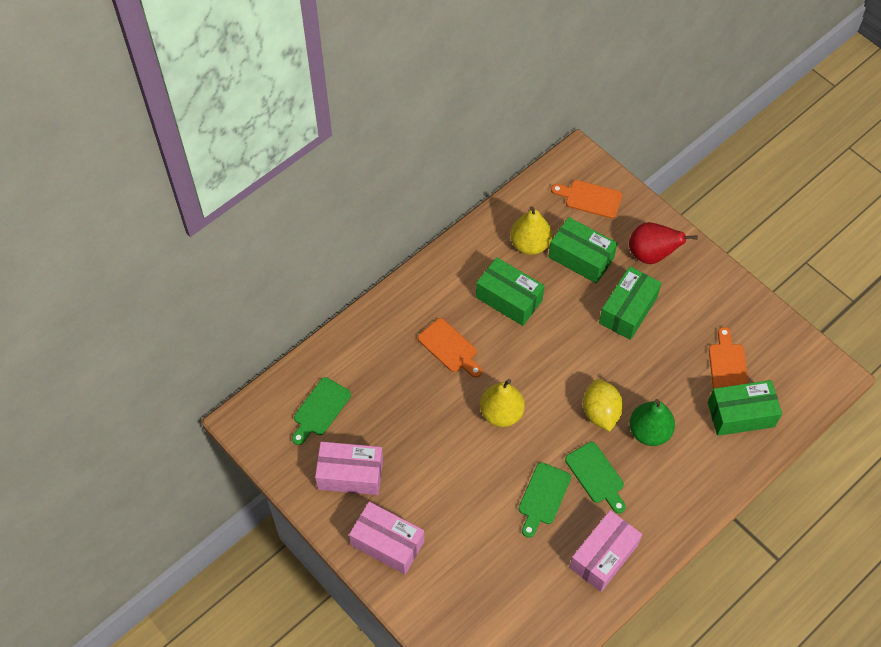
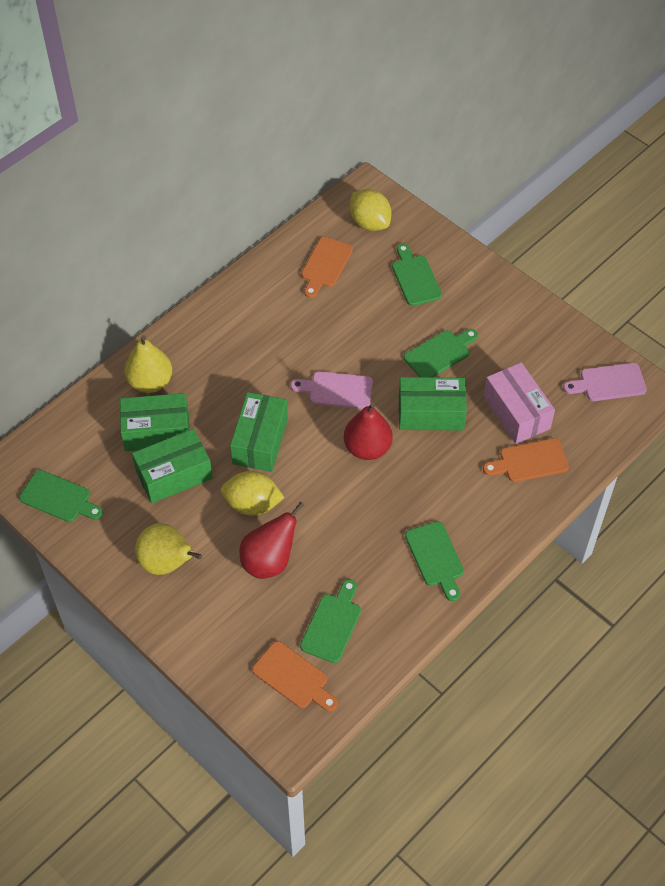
green cutting board: [292,377,351,445] [519,462,571,538] [565,442,626,514] = 3 -> [19,470,103,522] [300,579,361,663] [392,244,442,306] [404,329,478,377] [405,521,464,602] = 5
green pear: [629,399,675,446] = 1 -> none = 0
pink box: [315,442,383,495] [349,502,424,574] [569,510,642,592] = 3 -> [484,362,555,444] = 1
pink cutting board: none = 0 -> [291,371,373,409] [563,363,647,401] = 2
red pear: [629,222,698,264] = 1 -> [239,501,304,579] [344,402,393,460] = 2
yellow lemon: [583,379,623,431] = 1 -> [221,471,285,516] [350,189,392,231] = 2

